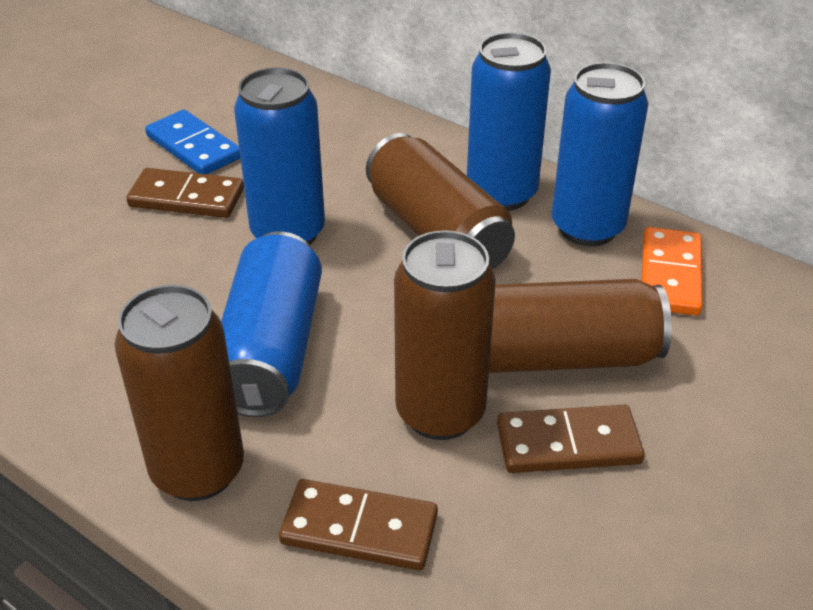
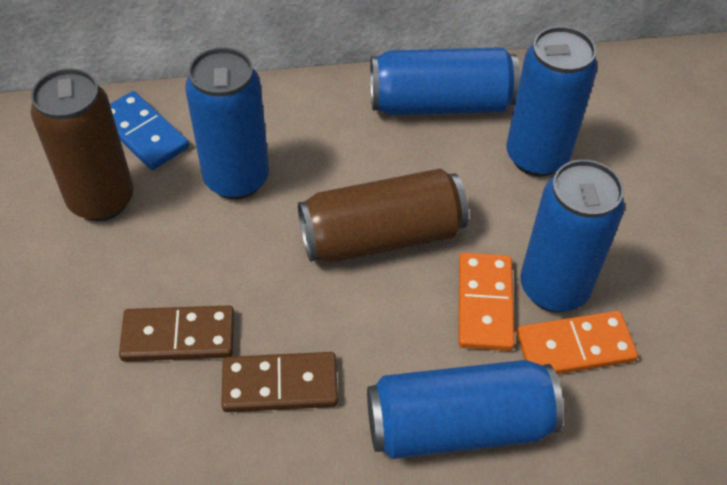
blue can: [221,231,322,417] [234,67,325,245] [467,32,551,211] [552,62,648,246] = 4 -> [185,47,269,199] [367,360,564,459] [370,47,520,115] [506,26,598,176] [520,160,625,312] = 5
brown can: [115,285,244,501] [366,133,515,270] [394,230,496,440] [489,279,672,373] = 4 -> [31,68,134,221] [298,168,469,263] = 2
brown domino: [126,168,244,218] [279,479,438,570] [497,405,644,473] = 3 -> [119,305,234,361] [221,352,338,412] = 2
orange domino: [641,227,702,316] = 1 -> [458,253,515,351] [516,311,638,374] = 2

